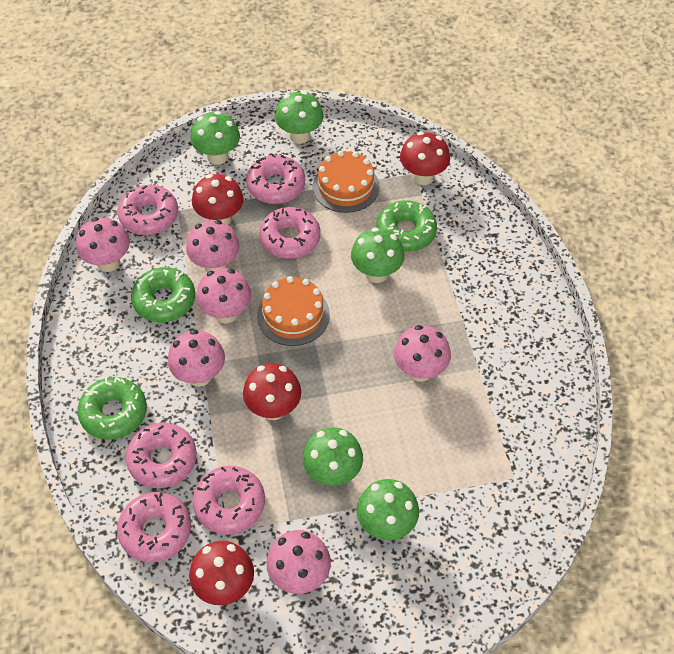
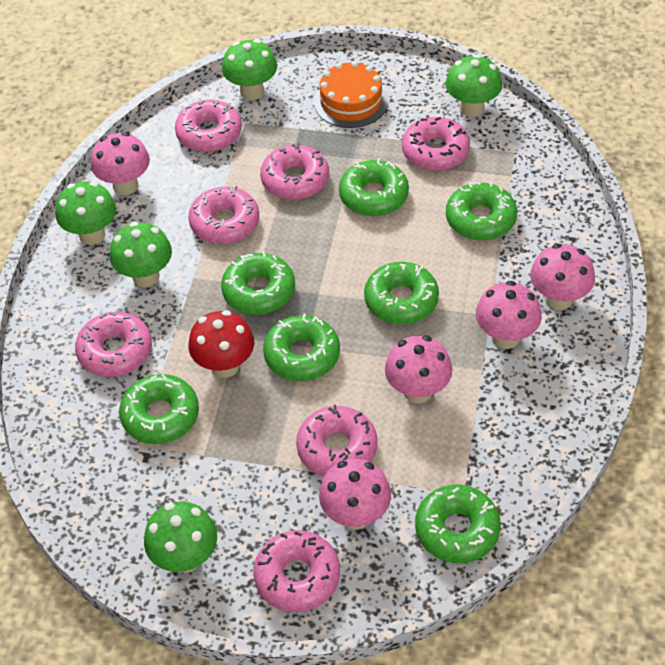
green donut: [77,377,147,440] [131,267,195,323] [376,200,437,252] = 3 -> [119,374,199,444] [221,251,295,315] [263,314,340,381] [339,158,409,216] [364,262,439,324] [415,485,501,563] [446,182,517,240] = 7
orange cake: [257,276,330,346] [313,150,379,213] = 2 -> [314,61,388,128] = 1
pink donut: [117,185,178,235] [117,492,191,563] [126,423,197,488] [193,466,265,534] [246,154,305,204] [259,207,320,259] = 6 -> [75,312,152,377] [175,100,242,152] [188,186,259,244] [253,530,340,612] [260,142,329,200] [296,405,377,477] [402,117,470,171] = 7
pink mushroom: [76,217,130,272] [168,330,225,387] [186,220,240,273] [196,268,251,323] [266,530,331,594] [394,325,451,382] = 6 -> [91,132,150,195] [319,459,391,529] [385,336,452,403] [476,281,542,349] [530,244,595,310] = 5
red mushroom: [189,541,254,605] [192,174,244,225] [243,363,301,420] [400,131,450,185] = 4 -> [188,310,254,378] = 1

